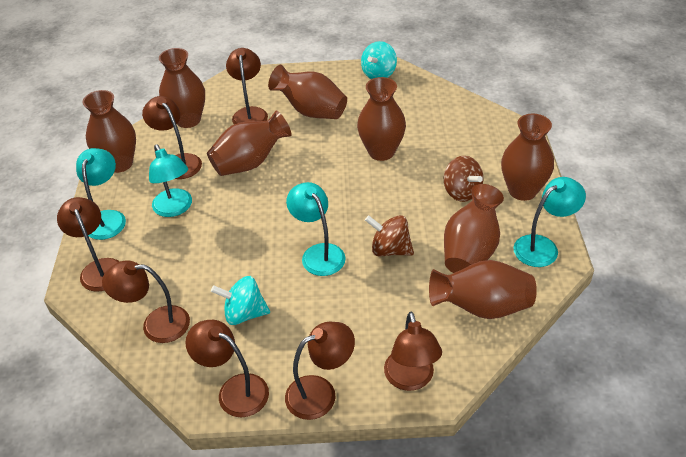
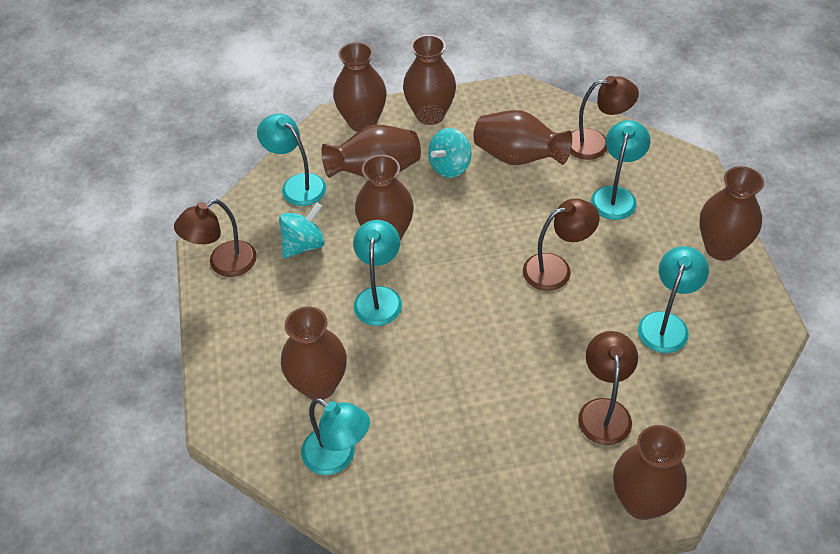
brown lamp: [57,197,120,292] [102,261,190,343] [142,96,202,179] [185,320,269,417] [226,48,268,124] [285,322,355,420] [384,312,442,391] = 7 -> [174,199,257,277] [523,199,599,291] [570,76,639,160] [578,331,638,445] = 4
brown spinning top: [365,215,414,256] [444,156,484,202] = 2 -> none = 0
turquoise lamp: [76,148,126,240] [149,144,192,217] [286,182,346,276] [513,177,586,267] = 4 -> [257,113,326,206] [301,398,370,475] [353,220,402,326] [591,120,651,220] [638,246,709,353] = 5

